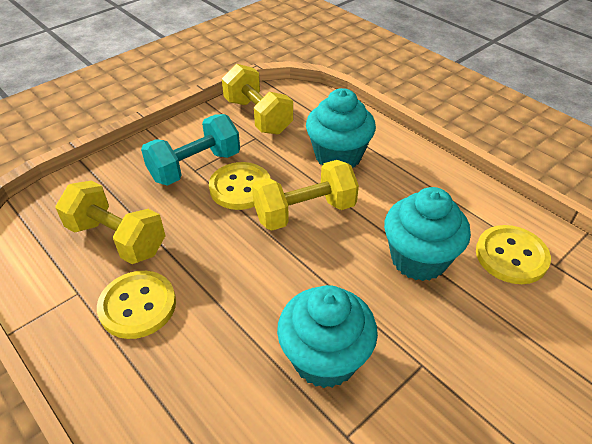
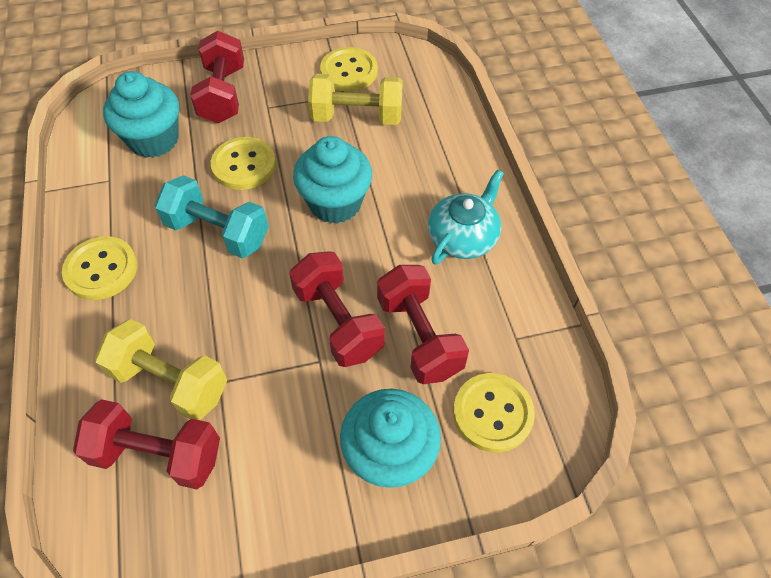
red dumbbell: none = 0 -> [73,399,220,489] [190,31,244,123] [289,251,385,367] [377,265,469,384] = 4
turquoise teapot: none = 0 -> [428,170,504,264] = 1
yellow button: [97,271,176,339] [209,162,271,210] [476,225,551,284] = 3 -> [62,236,137,300] [211,137,276,190] [320,47,378,92] [453,373,535,453] = 4
yellow dumbbell: [56,181,165,264] [222,64,293,135] [252,160,359,231] = 3 -> [95,319,227,420] [308,74,403,125] = 2

